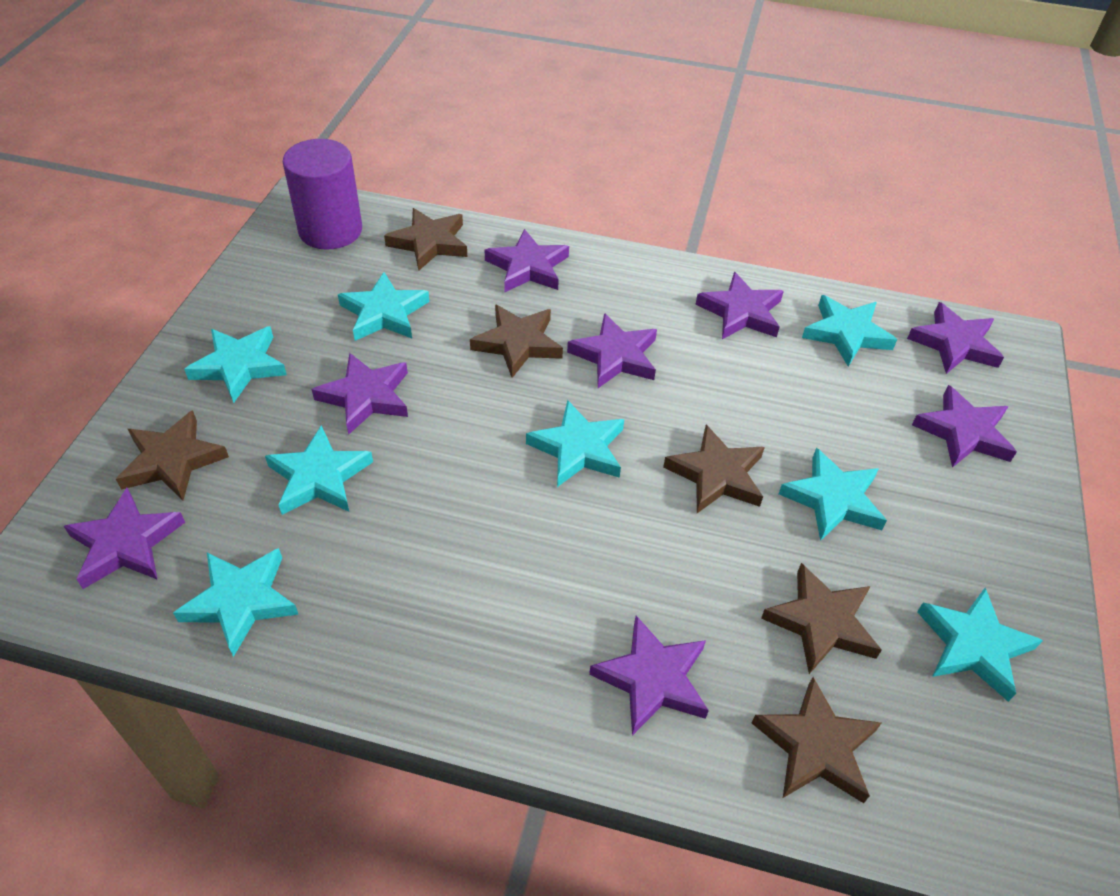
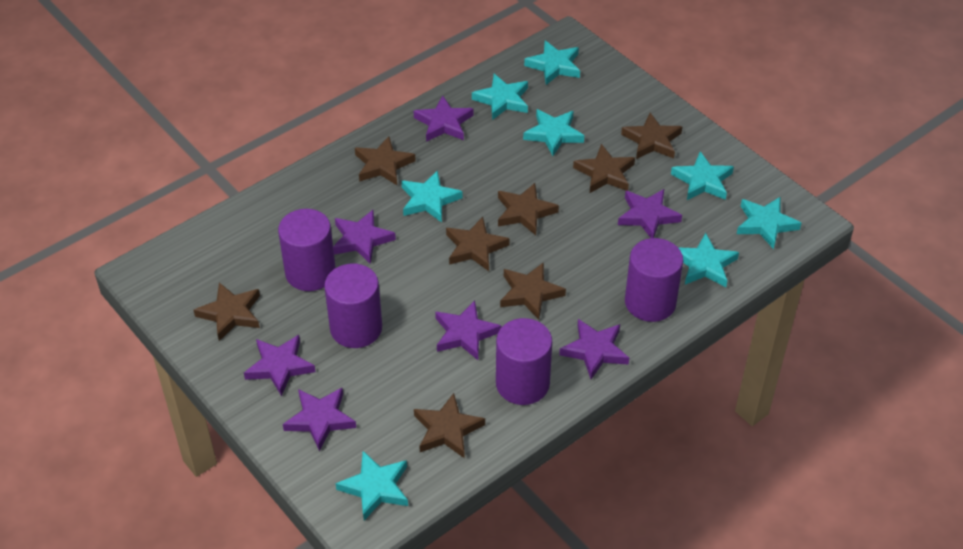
brown star: [116,410,229,501] [384,208,467,270] [470,304,563,378] [663,425,765,513] [752,677,881,803] [761,563,882,674] = 6 -> [194,282,260,341] [355,136,416,185] [414,393,485,459] [446,217,509,271] [498,183,559,235] [500,262,566,320] [573,144,635,193] [621,113,682,159] = 8
purple cylinder: [283,139,362,250] = 1 -> [278,209,336,291] [324,264,382,348] [496,318,552,405] [625,238,683,322] = 4
purple star: [64,488,185,589] [311,353,408,435] [485,229,569,292] [567,313,657,388] [589,616,709,736] [695,272,784,339] [907,302,1004,374] [912,385,1017,468] = 8 -> [244,335,315,396] [283,388,356,451] [333,210,396,264] [414,95,473,142] [435,301,502,360] [559,319,629,379] [618,189,682,238] = 7

